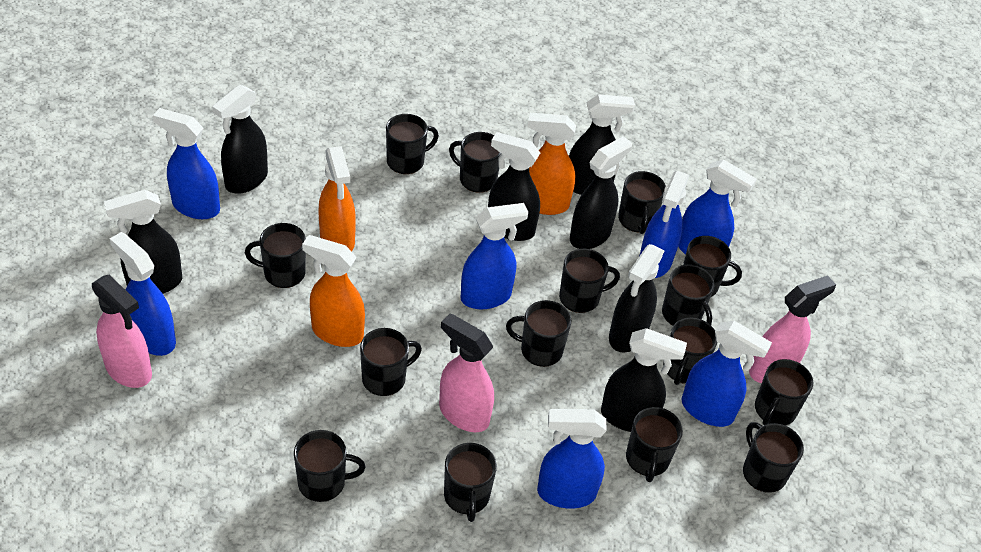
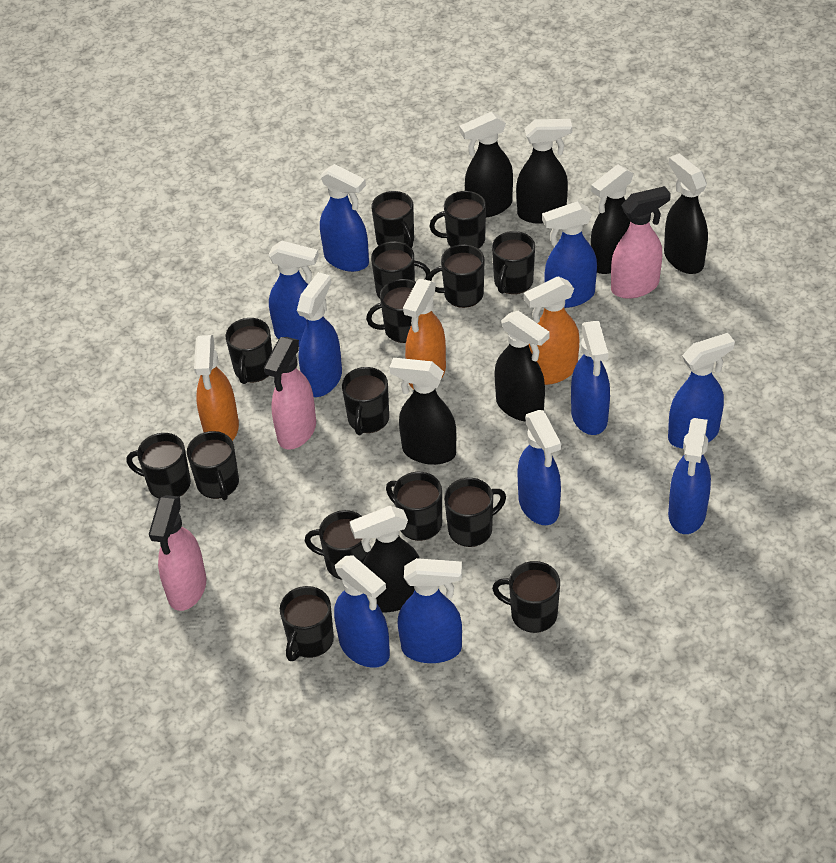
blue spray bottle: [110,232,176,356] [153,108,220,219] [461,203,528,309] [537,409,607,509] [640,171,689,278] [678,159,757,255] [682,321,772,427] = 7 -> [268,240,319,346] [297,272,342,397] [320,164,369,272] [334,555,390,668] [398,558,462,663] [518,410,561,525] [542,201,597,308] [571,321,610,435] [668,333,735,449] [668,418,711,534] = 10

